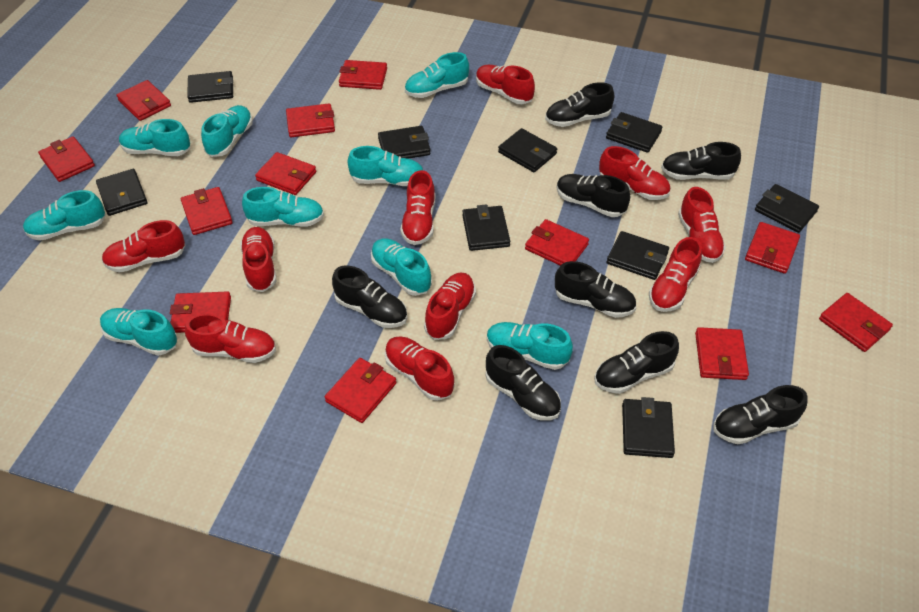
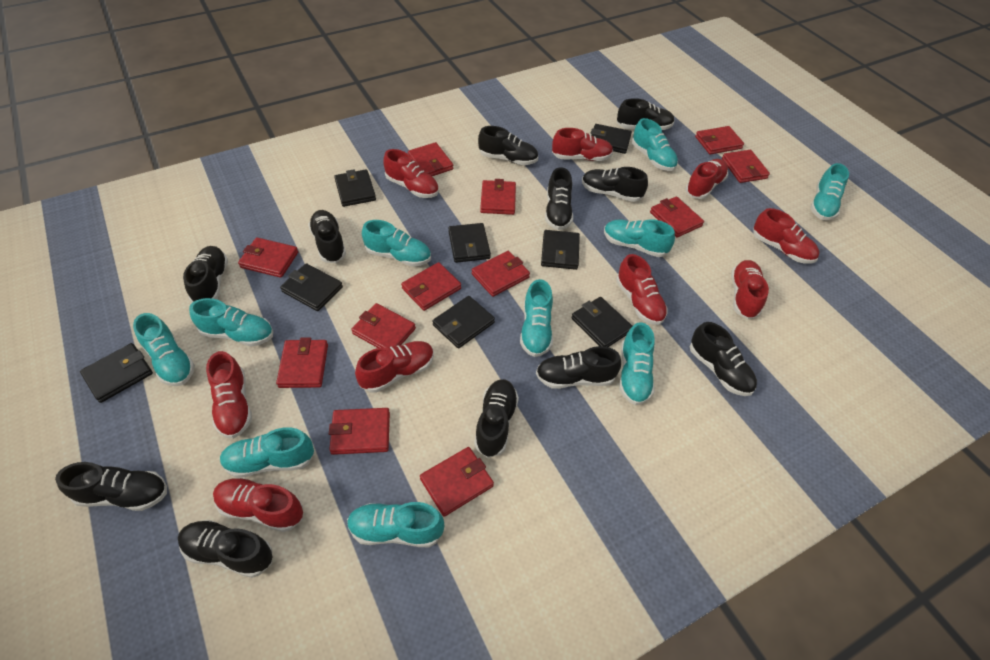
black shoe: [332,265,407,328] [486,345,561,420] [545,82,614,127] [555,261,636,318] [557,174,630,217] [594,331,679,394] [661,142,741,180] [713,385,808,444] = 8 -> [55,462,167,511] [178,520,273,578] [183,246,228,303] [308,210,346,263] [474,379,519,458] [478,126,538,165] [536,346,621,389] [545,167,573,230] [582,167,648,202] [617,98,675,130] [690,322,757,396] = 11
black wallet: [96,169,147,216] [187,71,233,103] [378,126,431,159] [462,204,510,251] [498,128,557,172] [606,112,662,153] [607,231,669,280] [622,397,675,458] [755,184,819,233] = 9 -> [80,343,153,403] [280,263,343,311] [334,169,376,207] [432,296,495,349] [448,223,491,263] [541,230,580,270] [571,297,632,347] [591,124,632,154] = 8
red shoe: [102,220,185,273] [185,314,276,363] [240,227,276,292] [385,336,454,401] [400,170,435,245] [424,273,476,340] [476,65,535,104] [599,146,670,200] [649,237,702,312] [678,187,726,263] = 10 -> [206,351,252,439] [213,478,303,532] [355,341,434,393] [383,149,439,198] [552,128,613,161] [616,254,668,325] [685,159,728,199] [731,260,769,319] [753,208,819,264] = 9
turquoise shoe: [23,190,106,241] [100,308,178,356] [119,119,191,156] [201,105,253,157] [242,187,324,227] [347,146,423,186] [371,238,432,296] [405,52,469,98] [487,322,573,370] = 9 -> [133,313,195,386] [189,298,273,347] [220,427,315,478] [347,502,444,547] [362,220,431,267] [520,279,553,357] [604,219,675,257] [619,322,655,405] [632,118,678,171] [810,163,849,220] = 10

